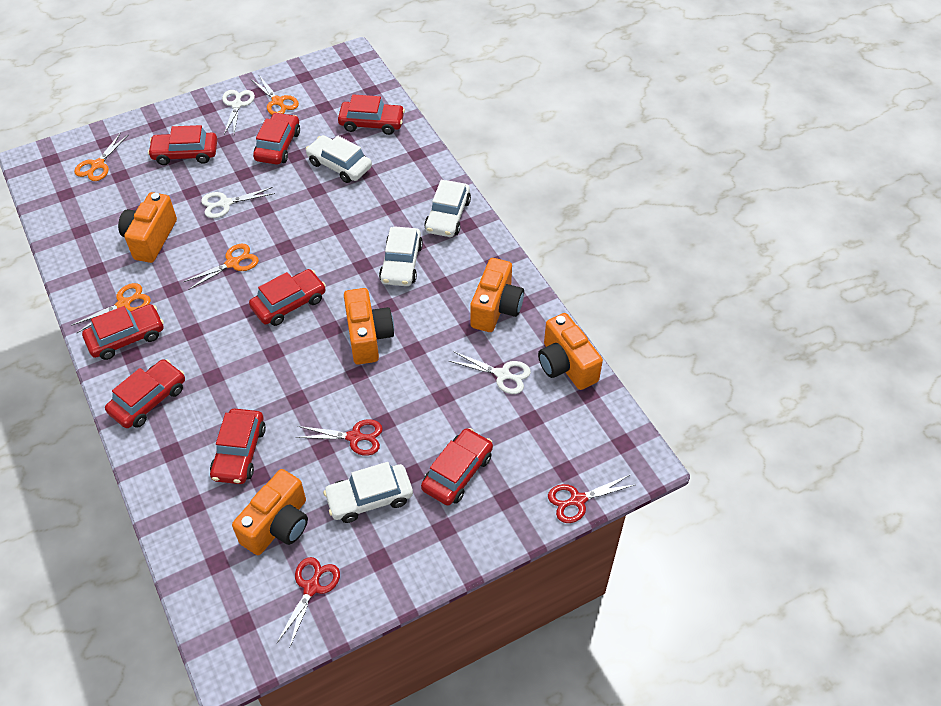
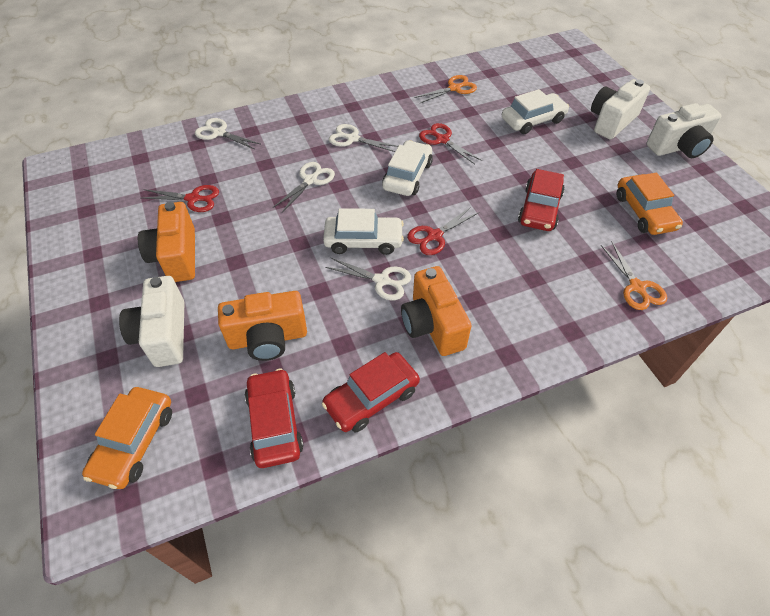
orange camera: [118,192,177,263] [232,469,308,555] [344,288,394,365] [470,258,524,332] [538,313,603,390] = 5 -> [138,202,195,282] [218,291,307,361] [401,266,471,356] = 3
orange car: none = 0 -> [82,387,172,489] [617,173,683,235] = 2
orange scissors: [71,283,151,333] [74,132,129,181] [184,244,259,290] [251,75,299,115] = 4 -> [415,75,477,103] [601,242,667,310] = 2
red car: [82,304,164,360] [105,359,185,428] [148,125,217,165] [210,408,266,484] [249,269,326,326] [253,112,300,165] [338,94,405,135] [421,428,493,506] = 8 -> [245,369,303,468] [322,352,420,432] [518,169,565,231] = 3
white camera: none = 0 -> [119,276,184,367] [591,79,650,140] [646,103,721,158] = 3
white car: [306,135,372,183] [323,462,413,523] [379,227,423,286] [424,180,471,237] = 4 -> [323,208,404,255] [382,140,433,196] [502,89,569,134] = 3
white scissors: [201,187,275,218] [222,90,255,134] [449,351,531,394] = 3 -> [195,118,260,149] [273,162,335,213] [325,258,411,300] [329,124,398,152] = 4

